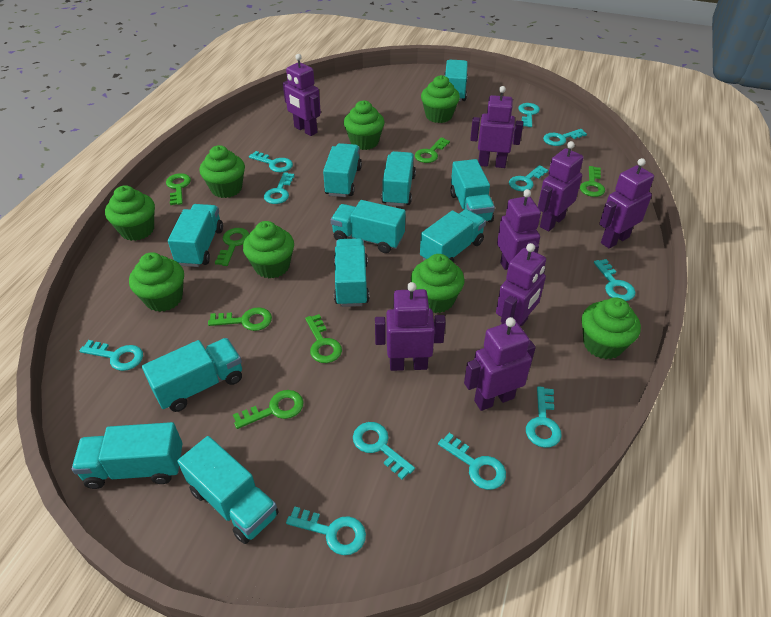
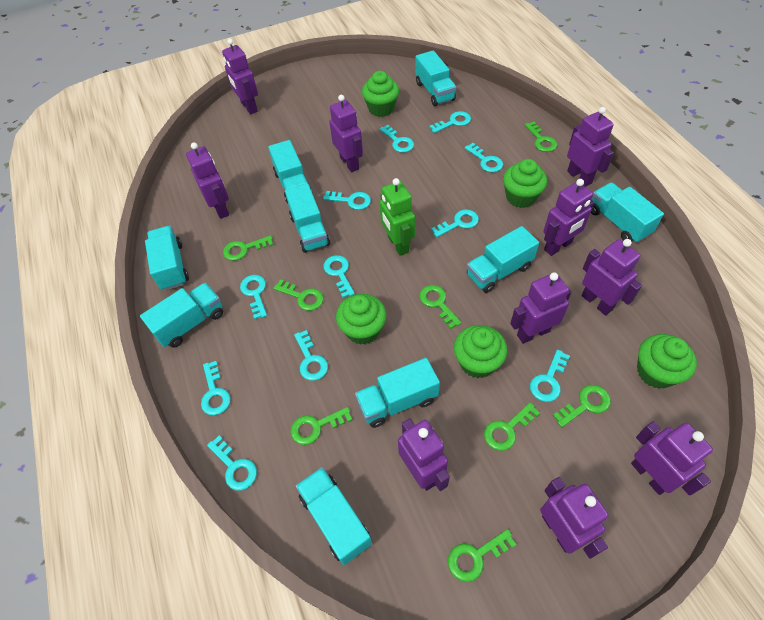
green cupcake: [105,185,155,241] [129,252,184,312] [200,145,245,198] [243,221,294,278] [344,100,384,150] [411,254,465,313] [421,75,460,123] [582,297,641,359] = 8 -> [336,294,386,345] [362,71,399,117] [454,325,507,378] [503,159,547,208] [637,334,697,389] = 5
green key: [166,173,191,205] [208,307,272,331] [215,228,249,266] [233,390,304,429] [305,314,342,363] [415,137,450,163] [580,166,605,197] = 7 -> [223,235,274,261] [273,279,324,311] [290,407,352,445] [419,285,462,329] [448,529,516,582] [484,403,540,451] [525,122,557,152] [552,385,611,427] = 8
green robot: none = 0 -> [380,178,415,256] = 1
purple robot: [283,54,321,136] [375,282,446,371] [464,317,536,411] [470,86,523,168] [496,243,546,326] [497,189,541,270] [538,141,583,231] [599,158,654,249] = 8 -> [186,142,229,219] [222,39,258,114] [329,95,363,172] [398,418,450,491] [510,272,571,344] [540,477,609,559] [543,179,594,256] [567,107,614,187] [582,239,642,315] [631,421,713,496] = 10
turquoise truck: [72,422,183,489] [142,338,242,412] [168,204,223,267] [177,436,279,544] [323,143,362,197] [331,200,406,253] [334,238,369,307] [381,151,416,207] [420,209,486,262] [444,60,468,101] [450,159,495,222] = 11 -> [140,283,223,348] [145,226,189,290] [268,140,312,204] [285,183,330,253] [296,467,372,565] [355,358,440,428] [415,50,456,106] [467,226,539,293] [591,182,664,243] = 9

